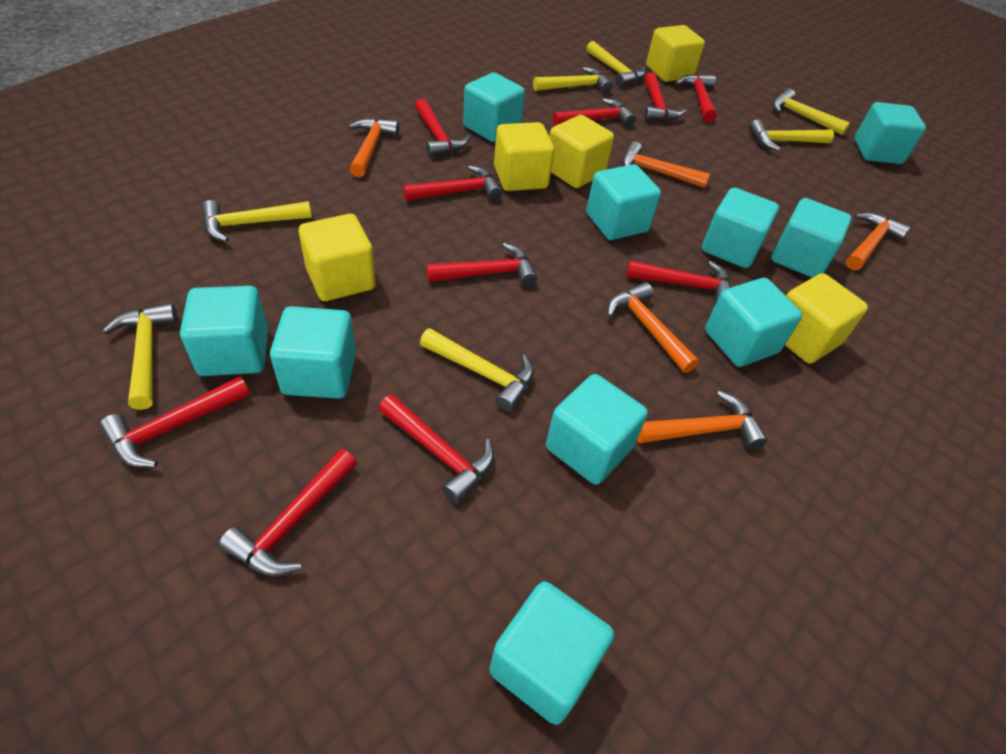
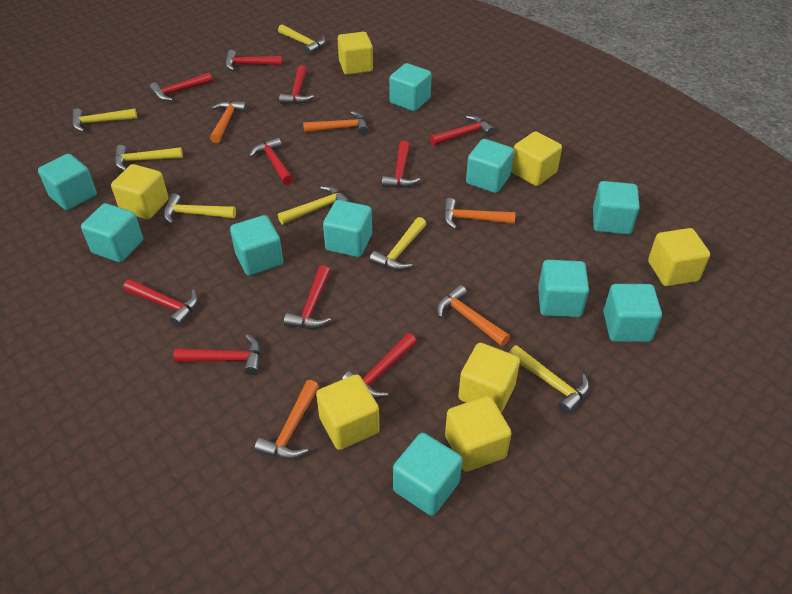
yellow cube: [299,214,376,301] [494,122,554,191] [549,115,614,188] [646,25,705,82] [785,273,868,364] = 5 -> [111,164,169,220] [316,374,380,450] [338,32,373,75] [445,396,512,472] [458,343,520,413] [511,131,562,186] [648,228,710,286] = 7

